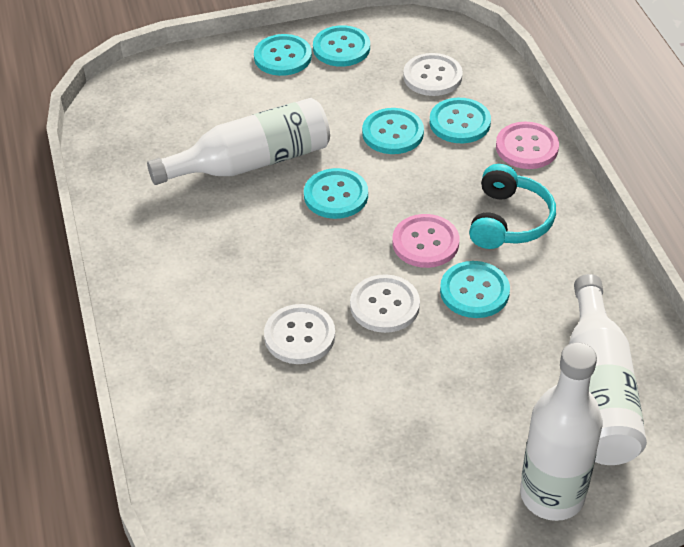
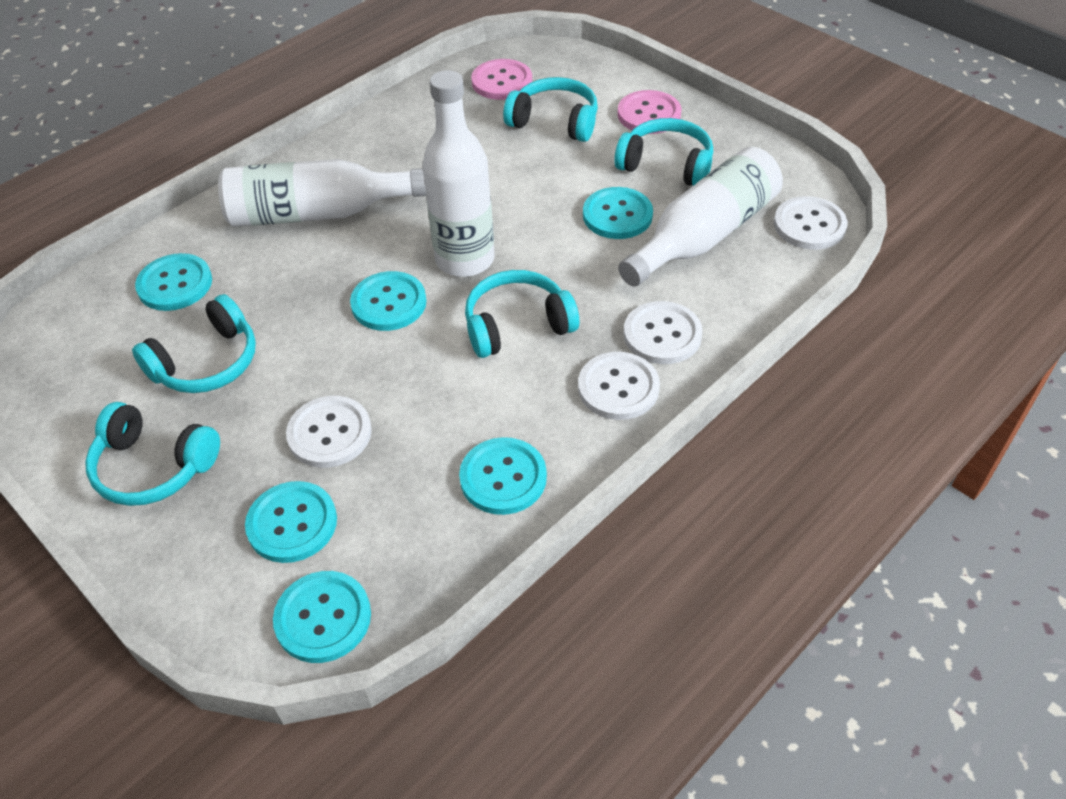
turquoise headphones: [469,164,556,249] = 1 -> [85,402,220,506] [132,294,256,393] [465,270,579,358] [503,77,598,142] [614,118,713,186] = 5
white button: [264,304,335,364] [350,274,420,333] [403,53,463,96] = 3 -> [286,396,372,468] [578,352,660,420] [624,301,703,364] [774,196,848,250] = 4

